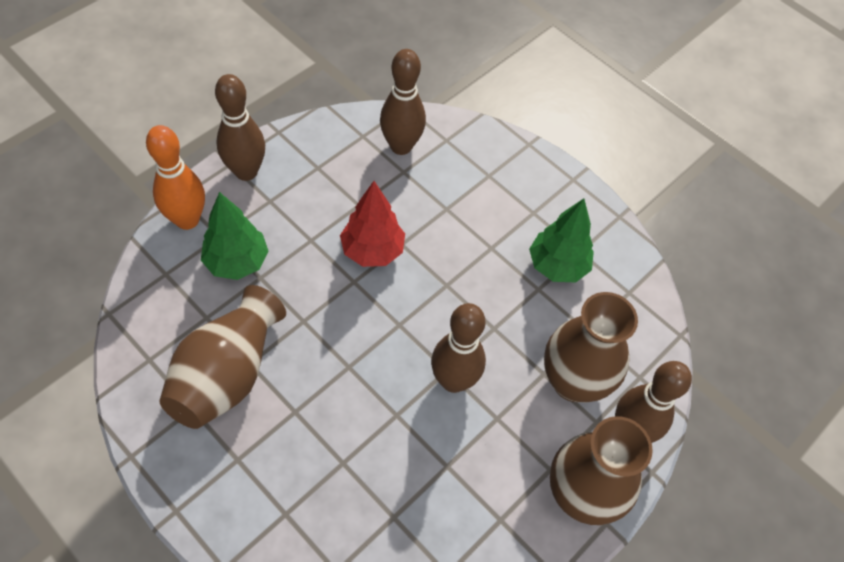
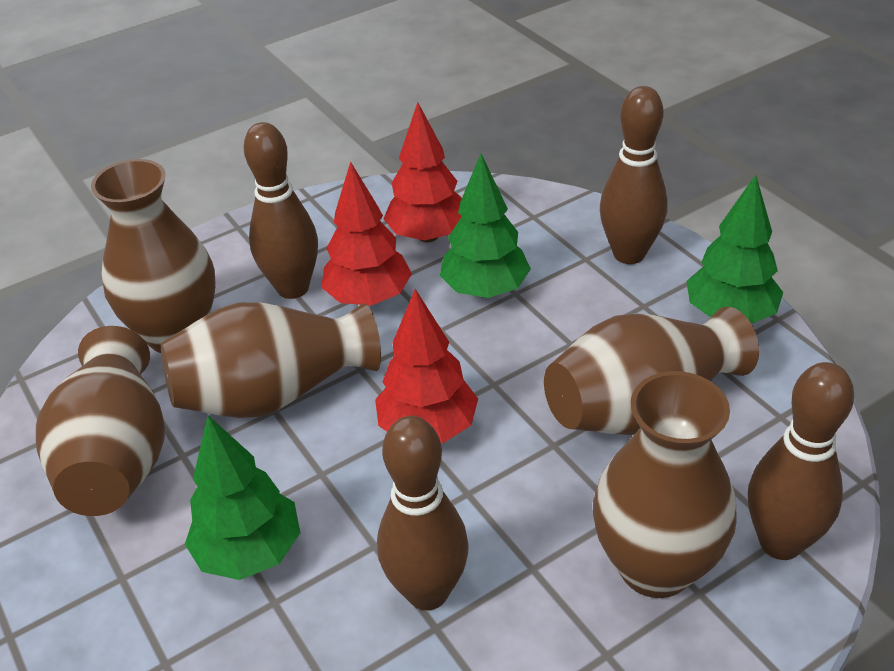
brown vase: [159,285,286,429] [544,292,638,402] [550,416,653,525] = 3 -> [36,326,165,516] [91,159,216,353] [161,302,381,418] [544,307,759,435] [593,371,737,598] = 5
green tree: [201,192,269,280] [529,199,594,283] = 2 -> [185,416,300,580] [440,154,531,298] [686,175,783,324] = 3
orange bowling pin: [146,125,205,230] = 1 -> none = 0
red tree: [340,181,405,267] = 1 -> [321,162,412,306] [375,289,478,444] [384,102,462,242] = 3

